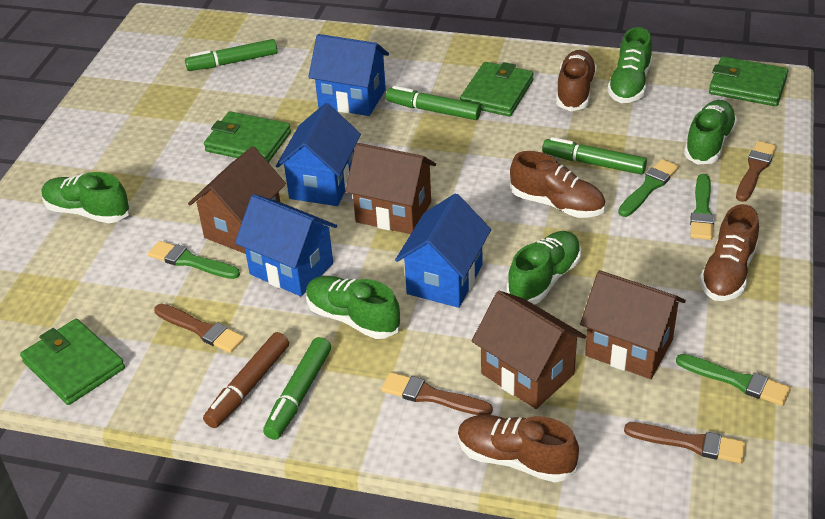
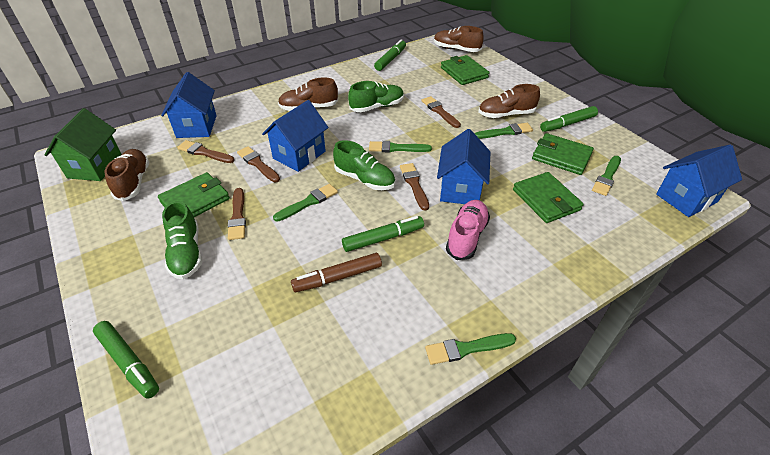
brown brush: [154,304,244,353] [381,372,493,415] [624,422,746,464] [736,141,777,202] = 4 -> [177,140,234,163] [228,188,246,240] [237,146,280,182] [400,163,429,211] [422,96,461,128] = 5
brown house: [188,146,286,254] [345,143,436,234] [472,291,586,409] [580,270,686,379] = 4 -> none = 0
green brush: [148,241,240,279] [618,159,679,217] [676,354,791,406] [690,174,714,240] = 4 -> [273,184,338,222] [369,141,432,152] [425,333,516,365] [475,123,533,139] [592,156,621,196] = 5
green house: none = 0 -> [45,108,122,181] = 1
green shoe: [42,172,130,223] [306,276,400,339] [507,231,581,304] [607,27,652,103] [684,100,737,165] = 5 -> [162,201,202,279] [333,140,395,190] [348,81,404,112] = 3
pink shoe: none = 0 -> [446,200,490,260] = 1

